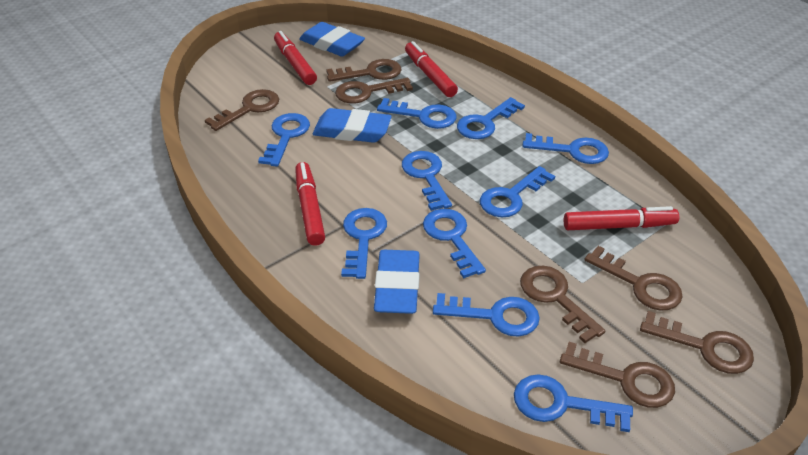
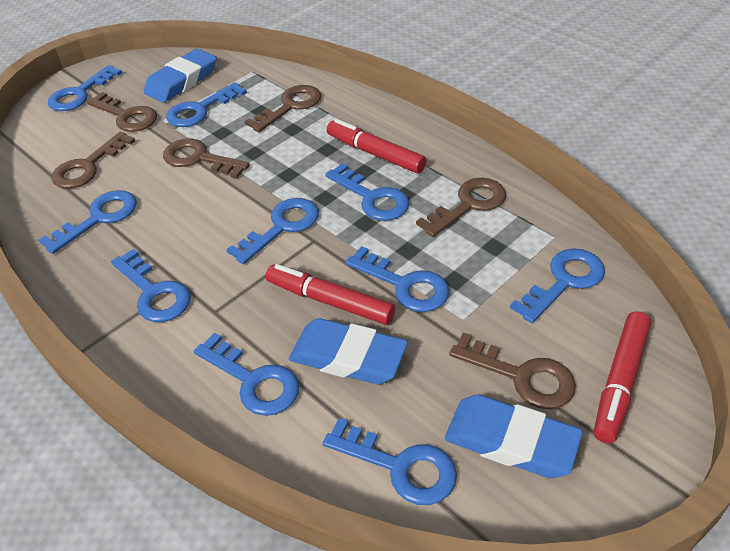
brown key: [205,89,279,131] [326,59,402,82] [335,78,413,103] [520,266,605,343] [560,342,675,408] [584,246,683,310] [640,311,754,374] = 7 -> [52,132,135,189] [87,92,157,132] [163,138,250,179] [245,85,321,132] [416,178,506,237] [449,332,576,409] = 6
red marker: [274,31,317,85] [295,162,325,246] [405,41,458,97] [564,206,679,230] = 4 -> [266,264,395,325] [327,119,426,173] [594,311,651,443] = 3

